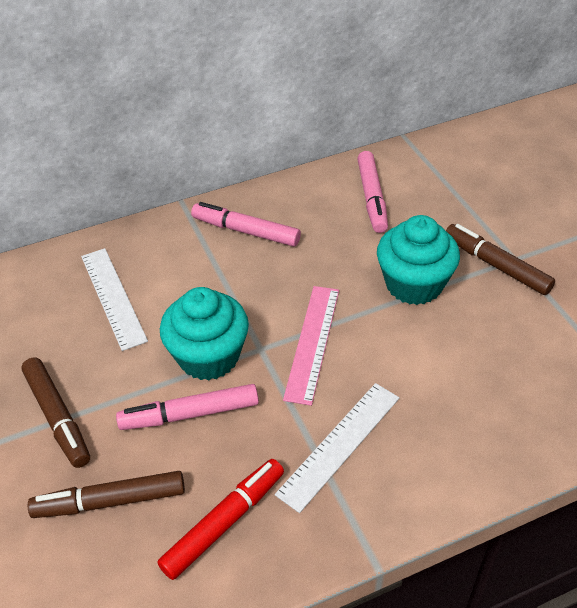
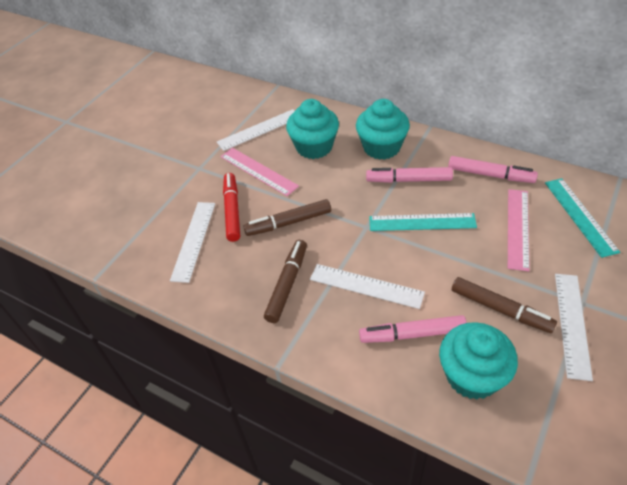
pink ruler: [283,286,339,406] = 1 -> [220,148,299,196] [508,189,530,271] = 2
turquoise cupcake: [160,287,249,381] [377,215,460,305] = 2 -> [286,99,339,159] [356,99,410,160] [439,322,518,400] = 3
turquoise ruler: none = 0 -> [369,213,477,231] [545,178,620,258] = 2
white ruler: [81,248,148,351] [275,383,399,513] = 2 -> [170,202,215,283] [217,109,295,151] [310,264,425,309] [555,274,593,381] = 4

